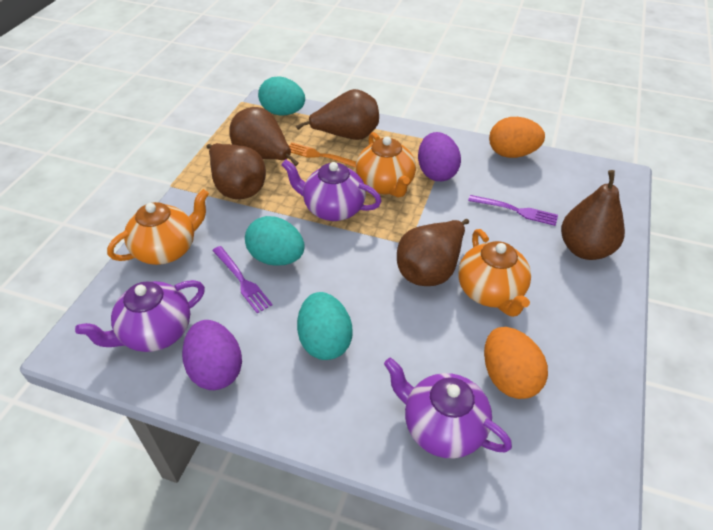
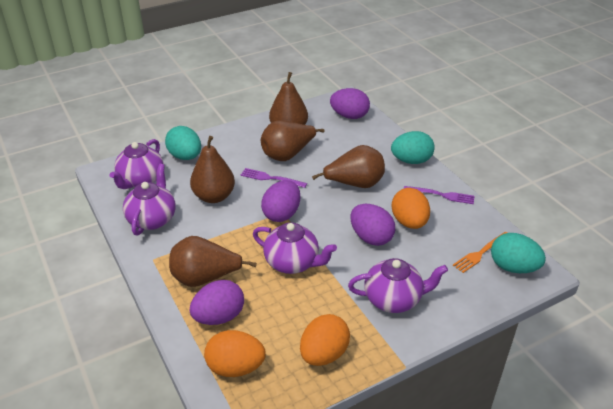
orange egg: [484,327,548,399] [489,117,545,158] = 2 -> [204,330,266,377] [300,314,350,366] [391,188,430,229] = 3
orange teapot: [107,189,209,265] [356,132,416,198] [458,229,531,317] = 3 -> none = 0
purple egg: [182,320,242,390] [418,132,461,181] = 2 -> [190,280,244,325] [261,180,301,222] [330,88,370,119] [350,204,395,246] = 4
purple teapot: [75,280,205,352] [281,159,381,221] [384,358,512,458] = 3 -> [109,139,164,189] [123,164,176,235] [253,223,337,274] [348,258,448,313] = 4

